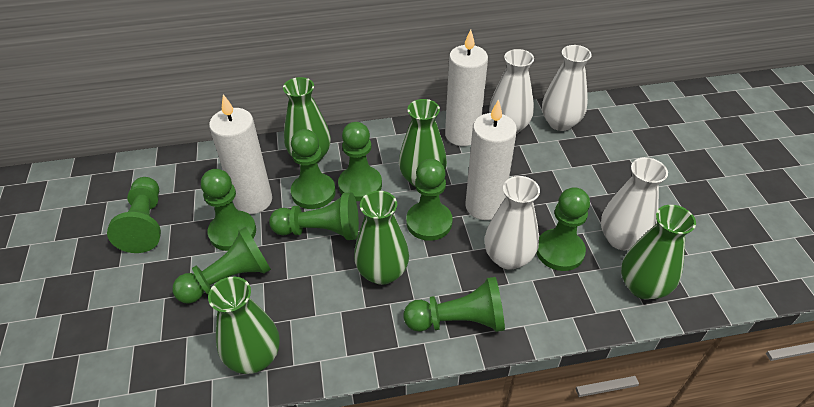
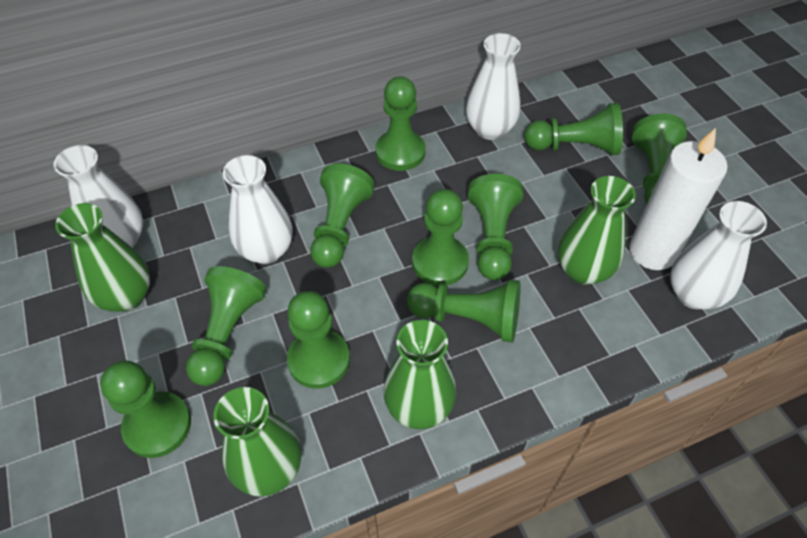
green pawn: [107,177,161,253] [173,227,271,304] [201,169,256,251] [269,192,359,240] [291,129,336,209] [338,122,382,201] [404,277,505,332] [406,159,452,241] [537,187,590,271] = 9 -> [100,360,191,458] [186,266,266,386] [287,291,350,389] [310,163,375,268] [375,76,425,171] [407,280,521,343] [412,189,469,286] [468,174,523,280] [524,103,623,155] [632,114,687,204] = 10
green vase: [208,277,280,374] [283,77,331,163] [354,191,409,285] [399,99,447,187] [621,205,696,299] = 5 -> [55,203,150,312] [213,387,302,497] [384,320,456,429] [558,176,636,285] = 4
white candle: [209,94,272,214] [445,29,488,146] [465,99,517,220] = 3 -> [629,128,728,270] = 1

